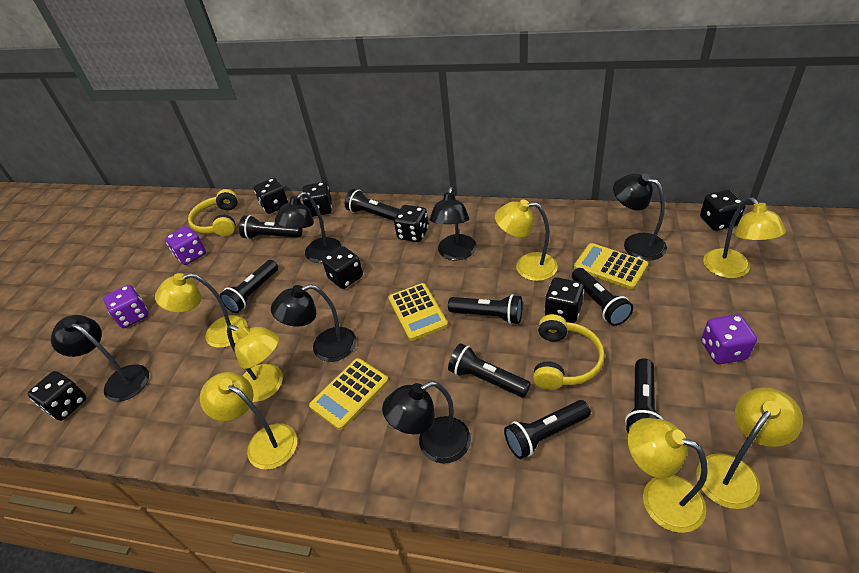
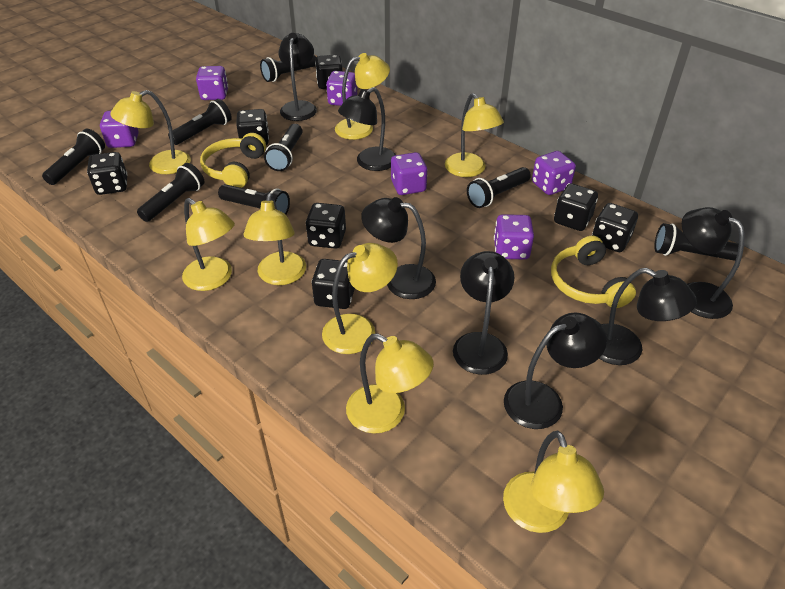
black lamp: [51,315,149,402] [271,284,356,362] [275,192,341,263] [382,381,471,464] [430,187,476,261] [613,174,667,261] = 6 -> [279,33,317,121] [338,87,396,171] [361,197,436,299] [453,251,514,375] [504,313,607,429] [599,268,697,365] [682,207,745,319] = 7
purple dice: [103,285,148,328] [165,226,206,265] [701,314,757,364] = 3 -> [100,111,139,148] [196,66,228,100] [326,71,357,106] [391,152,427,195] [494,214,534,259] [532,151,576,195] = 6
yellow calculator: [309,358,389,430] [388,283,448,341] [574,243,648,290] = 3 -> none = 0
yellow lamp: [155,273,247,348] [200,372,297,470] [227,325,283,402] [495,199,558,281] [628,418,708,533] [696,388,803,509] [703,197,786,278] = 7 -> [110,90,191,174] [182,198,235,291] [243,193,306,285] [322,243,398,354] [335,53,390,140] [346,333,434,434] [445,93,504,177] [503,431,604,533] = 8

